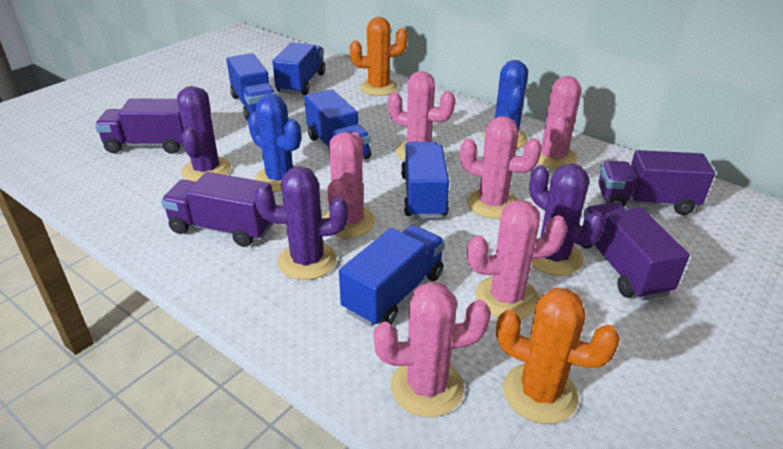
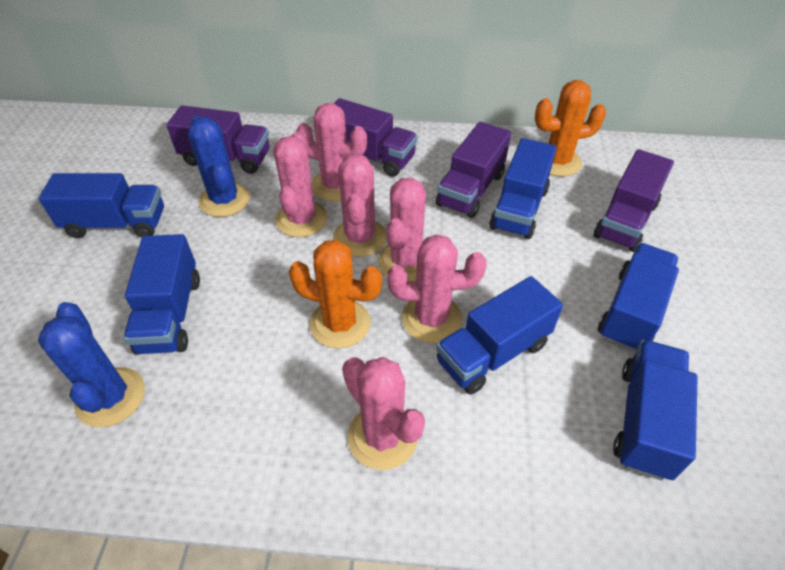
blue truck: [226,53,276,120] [272,42,325,95] [304,89,371,159] [339,225,445,327] [401,142,449,219] = 5 -> [39,173,164,238] [124,234,200,355] [436,276,563,395] [489,138,557,239] [598,243,679,353] [613,340,698,480] = 6
purple cactus: [177,86,231,182] [254,166,348,280] [529,164,604,276] = 3 -> none = 0

